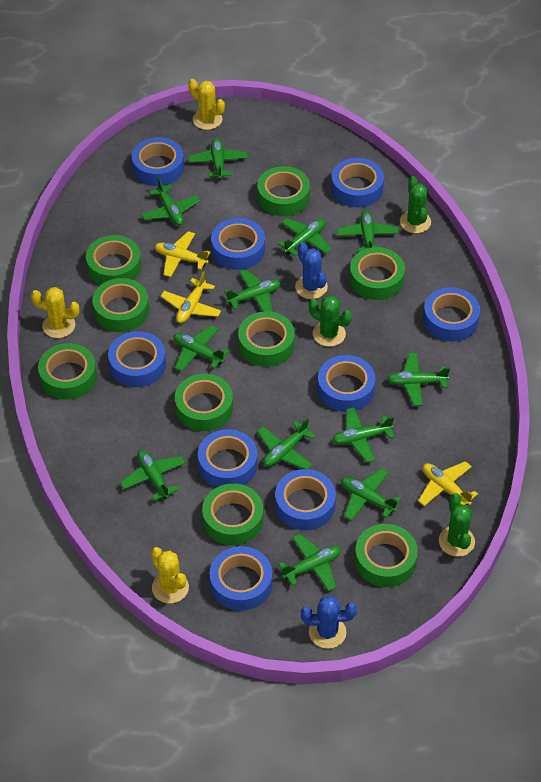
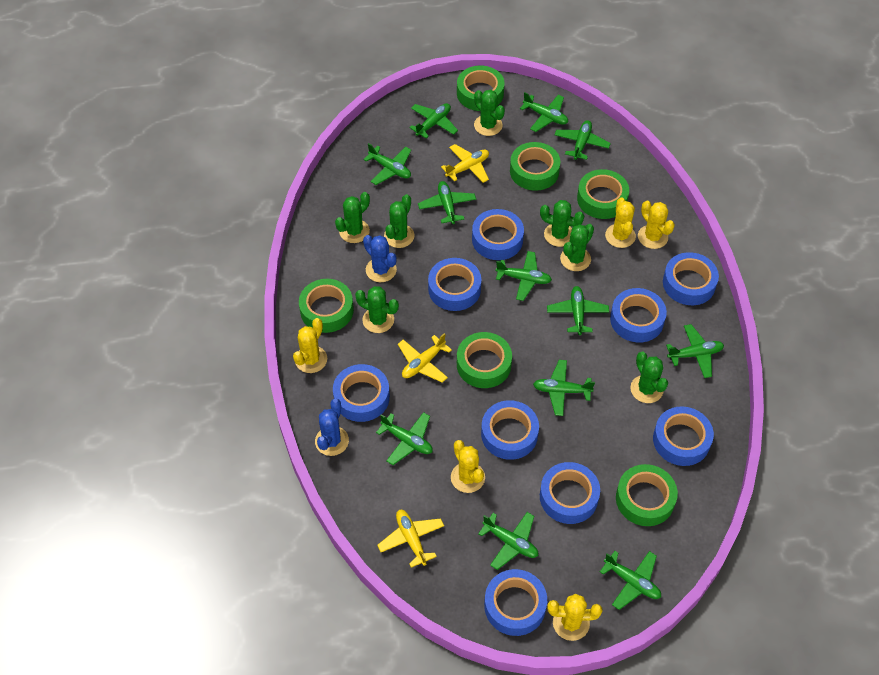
green cactus: [309,295,352,347] [400,176,431,233] [439,493,475,557] = 3 -> [335,192,370,243] [355,286,399,333] [384,194,415,248] [474,90,505,136] [540,200,584,247] [560,224,594,271] [630,352,668,403] = 7
green tape: [38,343,97,400] [86,235,141,285] [92,278,149,332] [175,374,233,431] [202,483,263,545] [238,311,295,367] [257,166,310,216] [349,247,405,300] [355,524,418,587] = 9 -> [299,279,354,333] [457,65,504,111] [457,332,512,388] [510,142,560,191] [577,169,629,219] [616,464,678,526] = 6
yellow cactus: [31,287,80,338] [151,547,189,604] [188,79,225,130] = 3 -> [293,318,327,373] [451,440,485,493] [548,594,602,641] [605,198,636,248] [638,201,675,249] = 5

